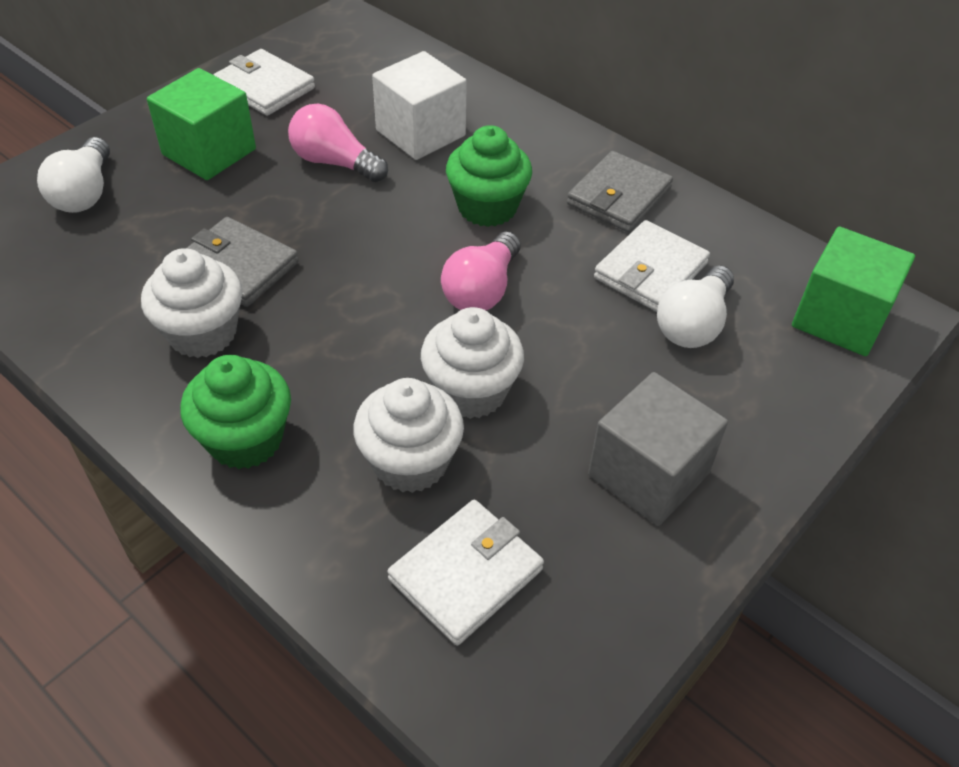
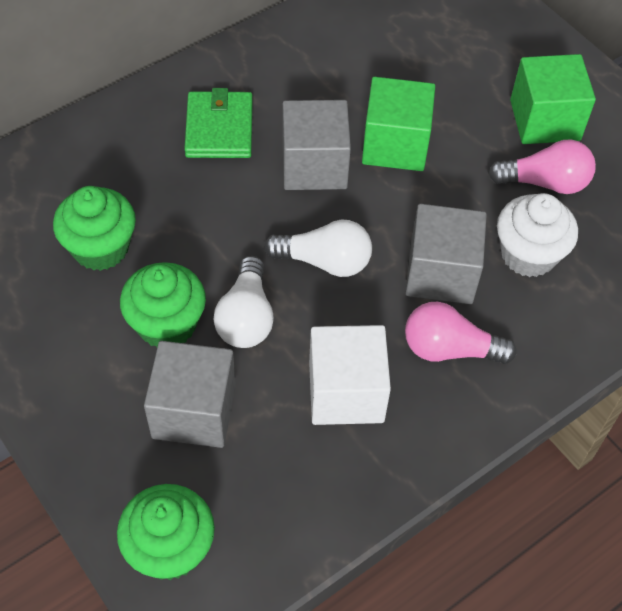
green cupcake: [180,355,291,469] [446,125,532,227] = 2 -> [53,186,136,271] [117,484,215,580] [120,262,206,347] = 3
green wallet: none = 0 -> [184,88,253,158] = 1
grey cube: [588,372,728,526] = 1 -> [144,341,236,448] [282,100,351,190] [406,204,487,304] = 3
grey wallet: [187,217,299,307] [567,151,673,232] = 2 -> none = 0
white cupcake: [141,248,243,358] [353,378,464,493] [421,307,524,419] = 3 -> [497,193,578,277] = 1
white wallet: [213,49,315,116] [387,500,544,646] [594,220,710,312] = 3 -> none = 0

